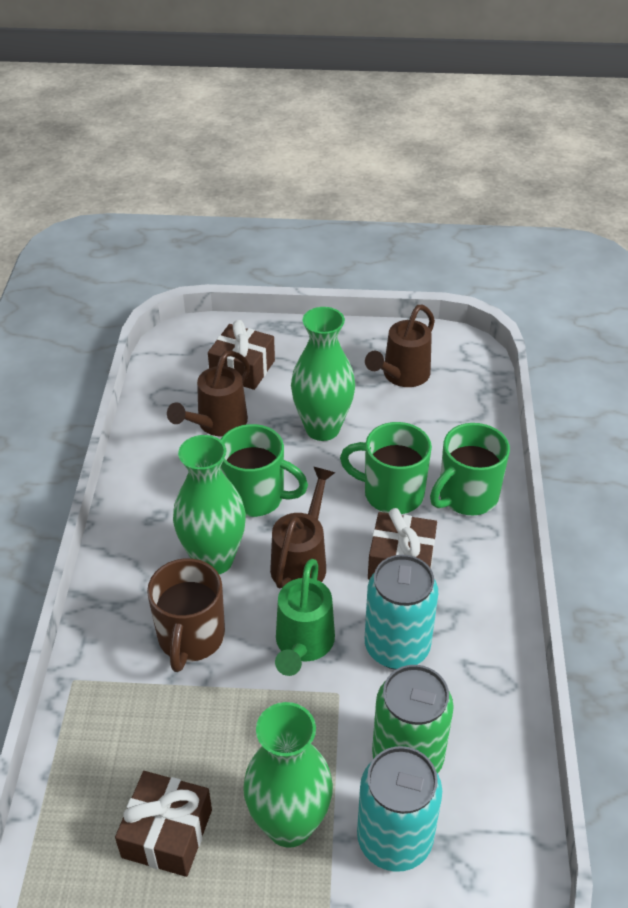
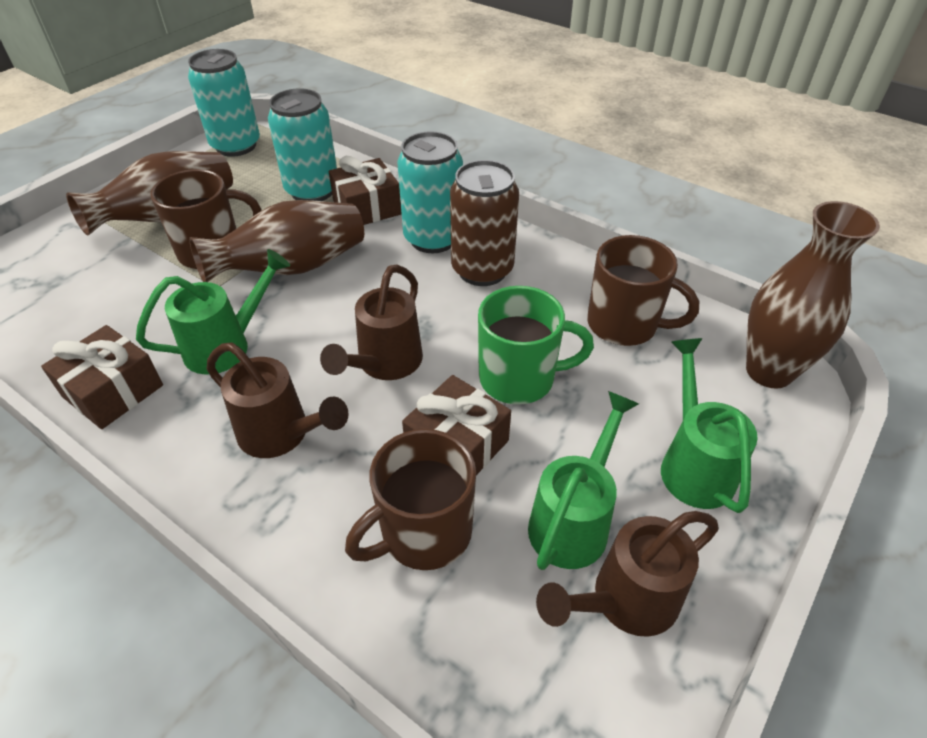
brown can: none = 0 -> [450,160,519,286] = 1
brown mug: [147,558,225,672] = 1 -> [150,169,262,269] [345,429,476,570] [587,235,699,346] = 3
brown vase: none = 0 -> [66,151,233,236] [189,200,364,282] [746,201,880,389] = 3
green can: [372,665,454,773] = 1 -> none = 0
green mug: [220,424,308,517] [340,422,432,514] [430,423,510,515] = 3 -> [478,286,594,405] = 1
green vase: [173,435,246,574] [243,702,333,848] [291,307,355,441] = 3 -> none = 0
green watering can: [275,559,335,676] = 1 -> [136,249,290,374] [528,391,639,570] [661,338,758,513] = 3
turquoise can: [357,746,442,872] [365,555,438,669] = 2 -> [188,49,260,157] [268,88,337,201] [397,131,463,253] = 3

